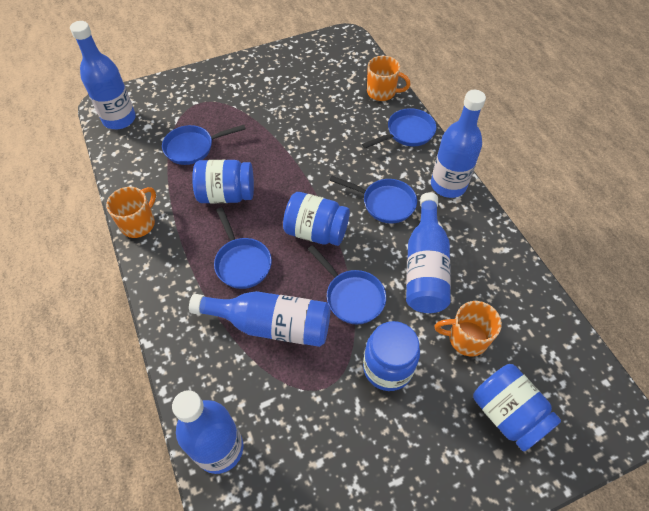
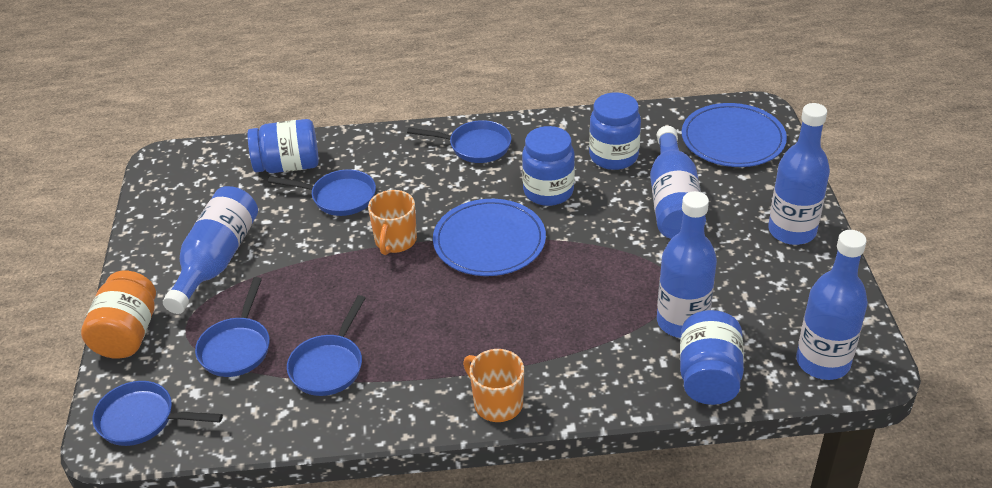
blue plate: none = 0 -> [433,199,546,276] [682,103,787,167] = 2
orange jar: none = 0 -> [81,271,156,359] = 1
orange mug: [106,187,156,238] [367,56,411,101] [435,301,502,356] = 3 -> [368,190,417,255] [463,349,524,422] = 2

